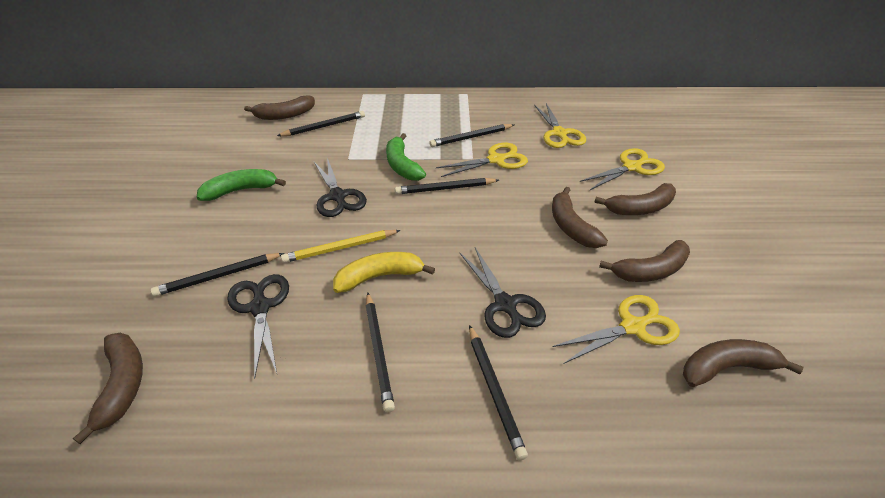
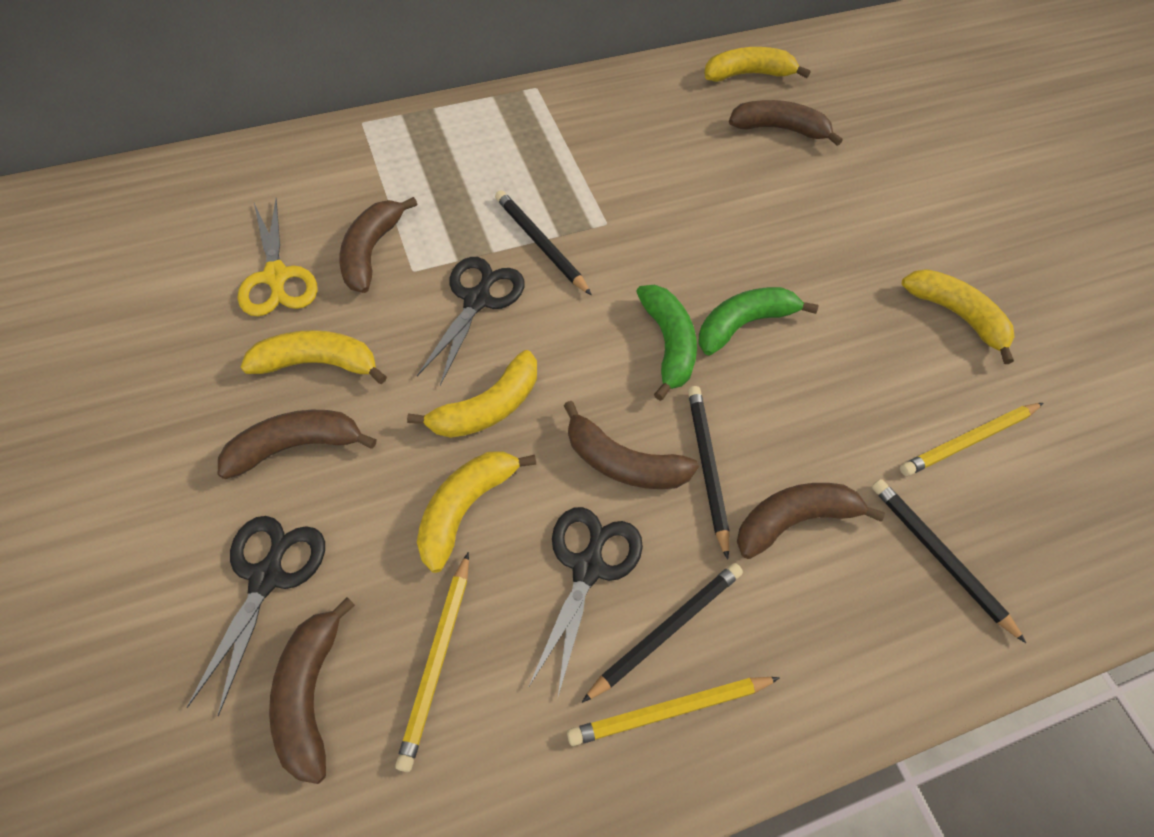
black pencil: [151,253,284,296] [277,111,365,136] [366,293,395,413] [395,178,499,194] [429,124,514,147] [469,325,528,460] = 6 -> [495,190,592,295] [582,563,743,703] [688,386,729,560] [872,479,1026,643] = 4
yellow banana: [333,252,435,293] = 1 -> [241,330,387,384] [407,350,537,438] [417,451,536,573] [704,47,811,82] [902,269,1015,364] = 5
yellow pencil: [281,230,401,263] = 1 -> [395,552,469,772] [567,677,780,746] [900,403,1043,476] = 3
yellow scissors: [436,143,528,177] [534,103,586,148] [553,295,680,364] [580,148,665,190] = 4 -> [238,198,317,316] = 1

